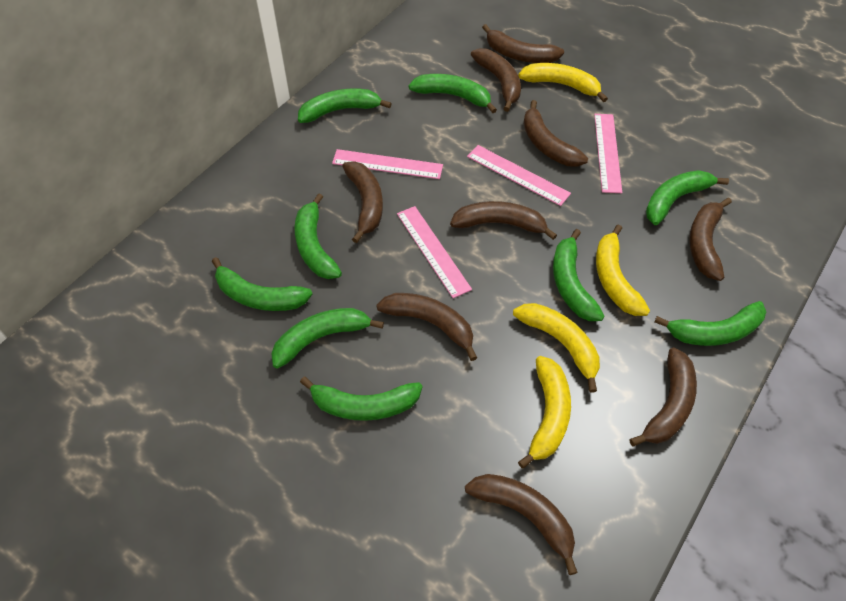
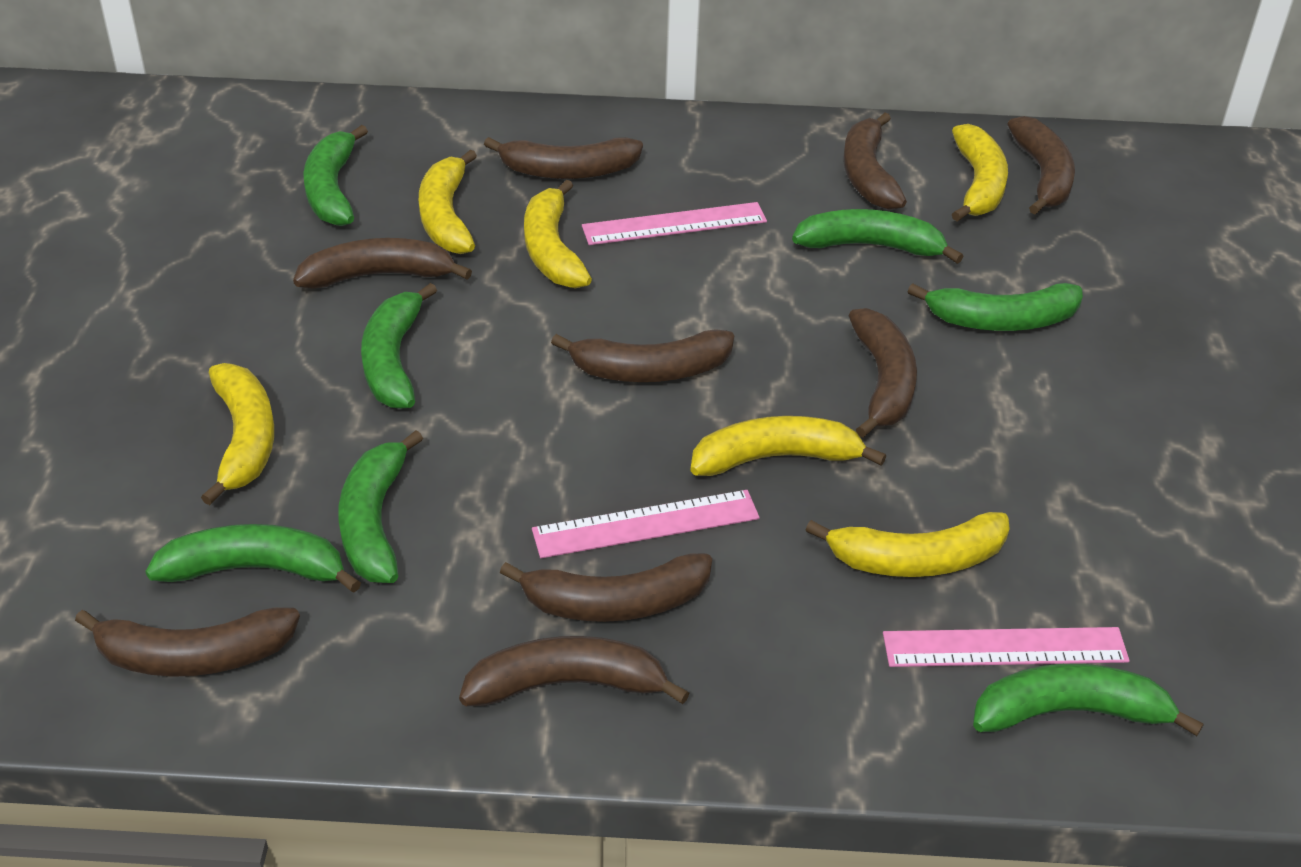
green banana: [212,257,312,311] [271,308,384,369] [294,193,342,279] [298,88,392,123] [300,377,423,421] [408,74,497,113] [553,229,605,321] [646,170,729,225] [654,301,766,346] = 9 -> [145,524,361,593] [303,125,368,226] [338,430,423,583] [361,283,437,409] [792,209,964,264] [907,283,1083,331] [973,664,1204,736] = 7
pink ruler: [332,149,443,179] [397,206,472,298] [467,145,571,206] [594,114,622,193] = 4 -> [532,490,760,558] [582,202,767,245] [883,627,1130,667] = 3
yellow banana: [513,303,600,393] [518,63,608,102] [518,356,571,469] [596,224,650,316] = 4 -> [201,363,274,505] [419,149,477,254] [524,179,592,289] [690,416,886,476] [806,512,1010,577] [952,124,1008,222] = 6

